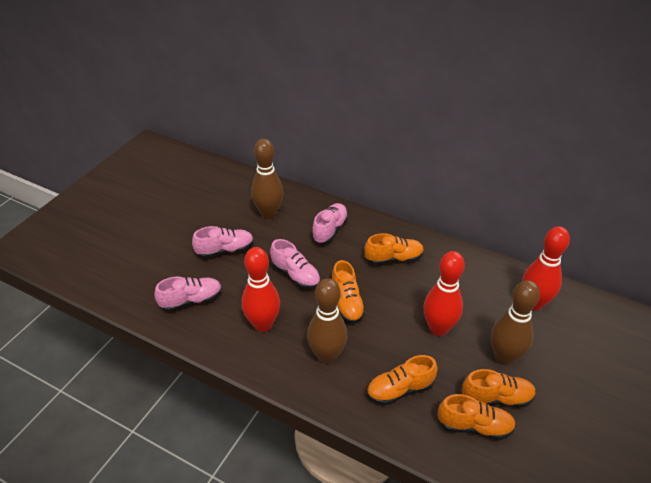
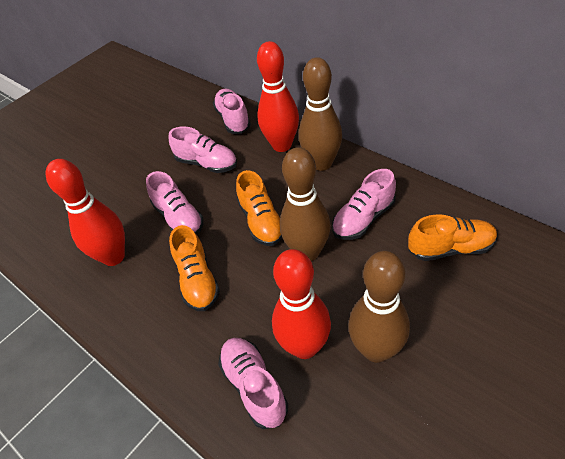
orange shoe: [332,260,366,323] [365,233,424,265] [367,355,438,405] [437,394,516,440] [462,369,536,407] = 5 -> [169,225,220,311] [236,170,282,246] [408,214,497,261] = 3
pink shoe: [155,277,222,312] [192,226,254,258] [270,239,320,289] [311,203,348,244] = 4 -> [146,171,204,235] [169,126,237,173] [213,89,251,134] [218,338,288,429] [332,169,396,240] = 5

